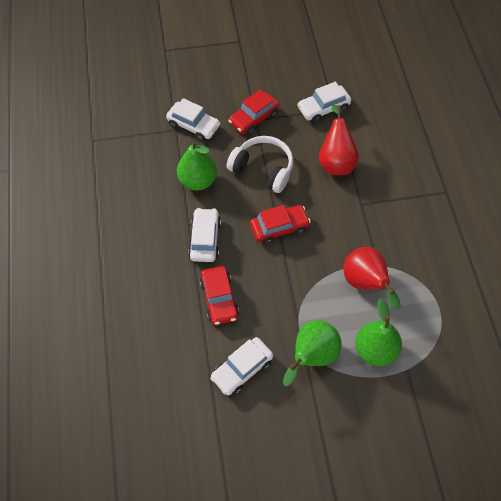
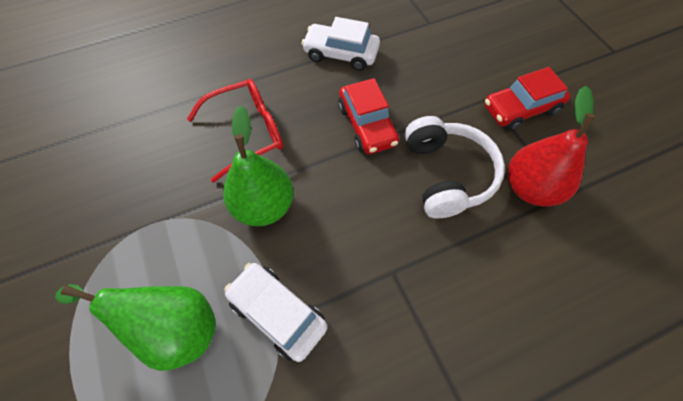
green pear: [177,140,217,191] [283,321,341,386] [355,298,402,366] = 3 -> [55,284,216,371] [223,105,293,226] = 2
red car: [200,266,239,325] [228,90,279,135] [250,205,311,245] = 3 -> [338,78,399,154] [484,67,570,131] = 2
red glasses: none = 0 -> [187,79,283,183] = 1
red pear: [319,105,359,175] [343,247,401,310] = 2 -> [508,86,595,207] = 1
white car: [166,98,221,141] [188,208,221,262] [210,337,273,396] [297,82,351,123] = 4 -> [224,263,327,362] [301,17,380,71] = 2

